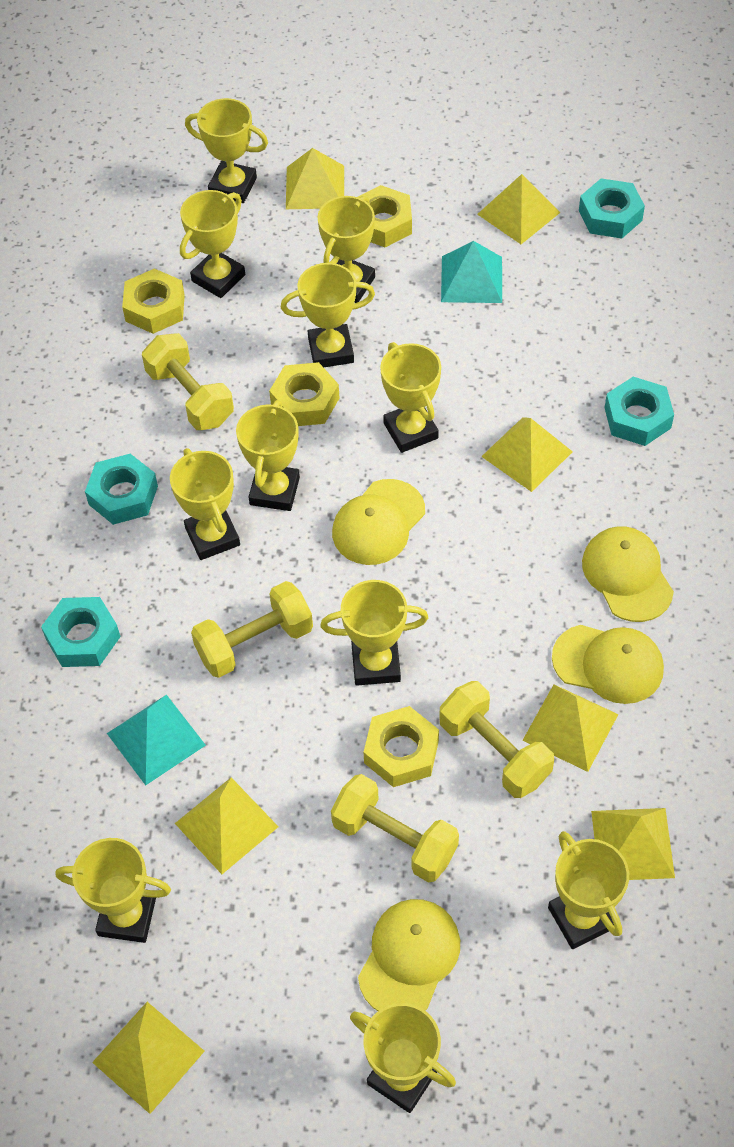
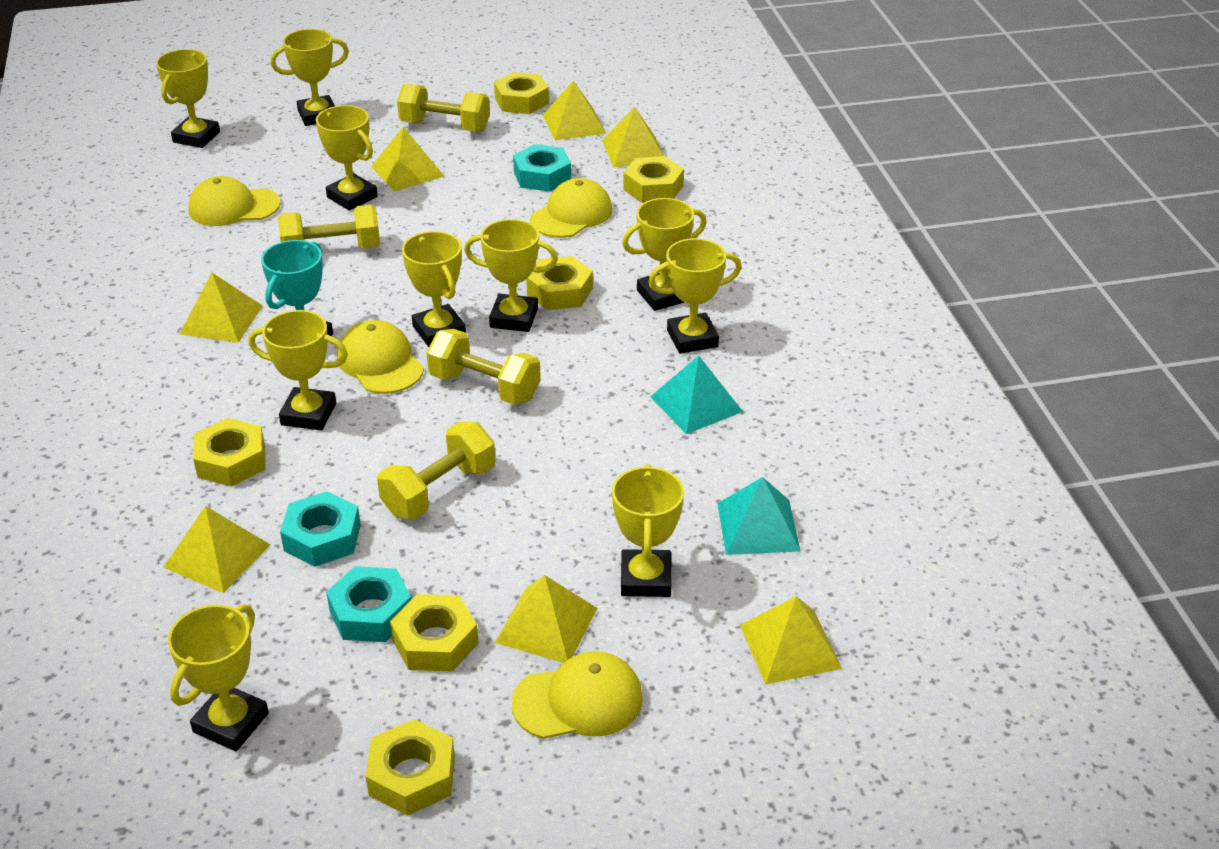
turquoise nut: [41,597,120,667] [85,454,158,525] [579,178,645,239] [605,377,674,446] = 4 -> [280,491,361,567] [326,566,411,642] [513,144,571,192] = 3
turquoise trophy: none = 0 -> [261,240,333,336] = 1
yellow nut: [122,268,185,334] [269,362,339,426] [358,185,412,247] [364,706,439,787] = 4 -> [193,418,265,487] [366,719,455,816] [390,594,479,672] [494,72,549,114] [526,256,593,310] [623,156,684,203] = 6
yellow trophy: [55,838,171,943] [170,448,240,560] [180,190,245,298] [185,98,268,203] [236,400,300,511] [281,263,375,367] [318,196,375,303] [320,580,428,686] [350,1003,456,1113] [380,342,441,453] [548,831,629,949] = 11 -> [156,49,220,148] [168,604,269,751] [248,310,348,431] [271,29,349,126] [316,105,378,211] [402,231,466,347] [464,219,558,332] [612,464,684,597] [622,198,707,311] [649,238,742,354] = 10

